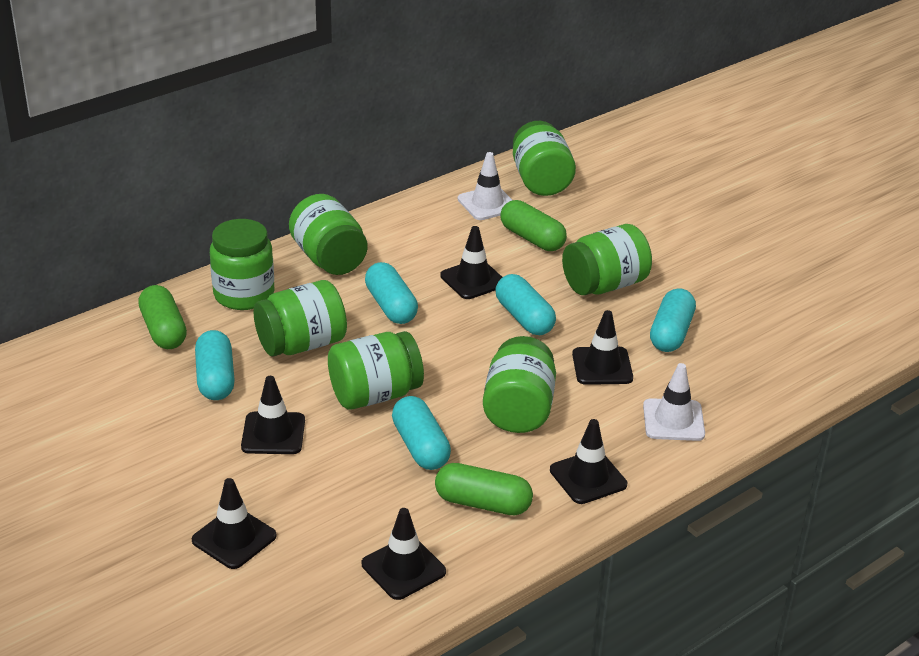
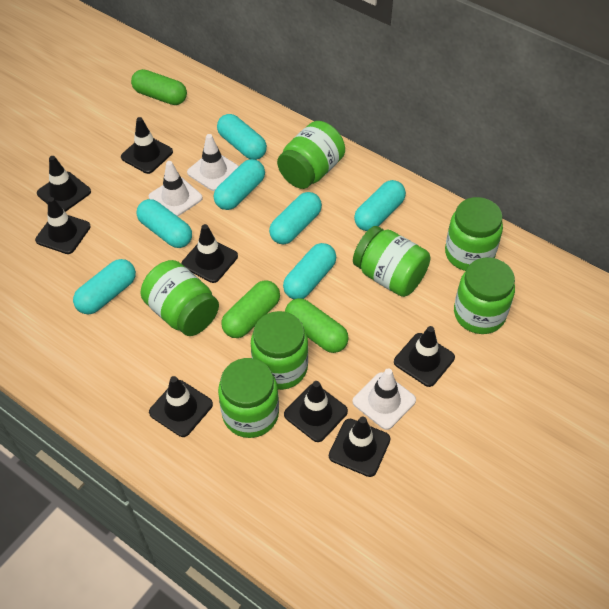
black traffic cone: [192,478,277,569] [241,376,305,454] [362,508,446,600] [440,226,502,299] [550,419,627,504] [572,310,633,385] = 6 -> [35,197,91,254] [37,156,91,212] [121,117,173,174] [149,376,213,437] [182,224,238,283] [284,381,348,442] [329,417,391,477] [394,326,455,387] = 8
turquoise capsule: [195,330,235,400] [365,262,418,324] [392,396,451,470] [495,274,556,335] [650,288,696,352] = 5 -> [73,259,136,314] [136,199,192,248] [214,159,265,210] [217,114,267,160] [269,192,322,245] [283,243,336,299] [354,180,406,231] = 7
white traffic cone: [458,152,512,220] [643,363,705,441] = 2 -> [149,161,203,216] [187,134,239,191] [353,368,416,430] = 3

